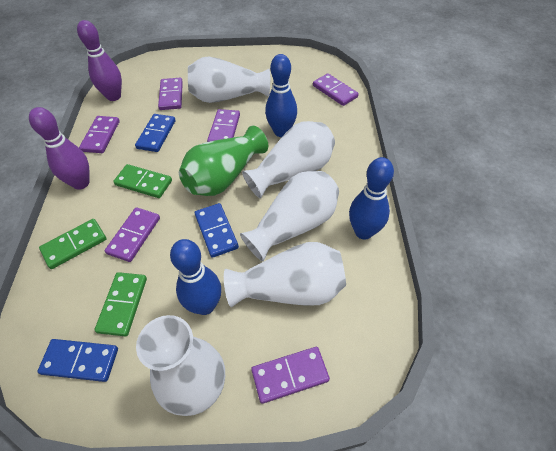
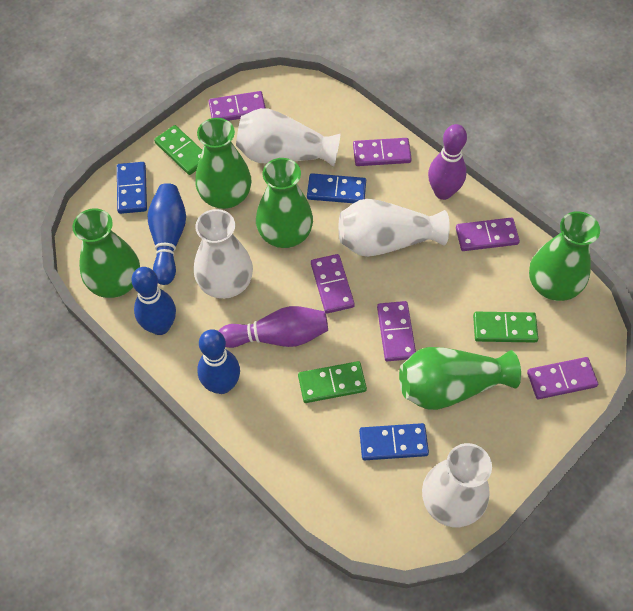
green vase: [179,126,268,196] = 1 -> [72,208,140,298] [195,118,251,209] [256,158,313,248] [399,347,521,410] [529,211,600,301] = 5
white vase: [136,315,225,416] [188,57,270,103] [224,242,346,307] [240,171,339,261] [242,121,335,198] = 5 -> [194,209,253,299] [236,108,340,167] [339,199,450,257] [422,443,492,527] = 4

